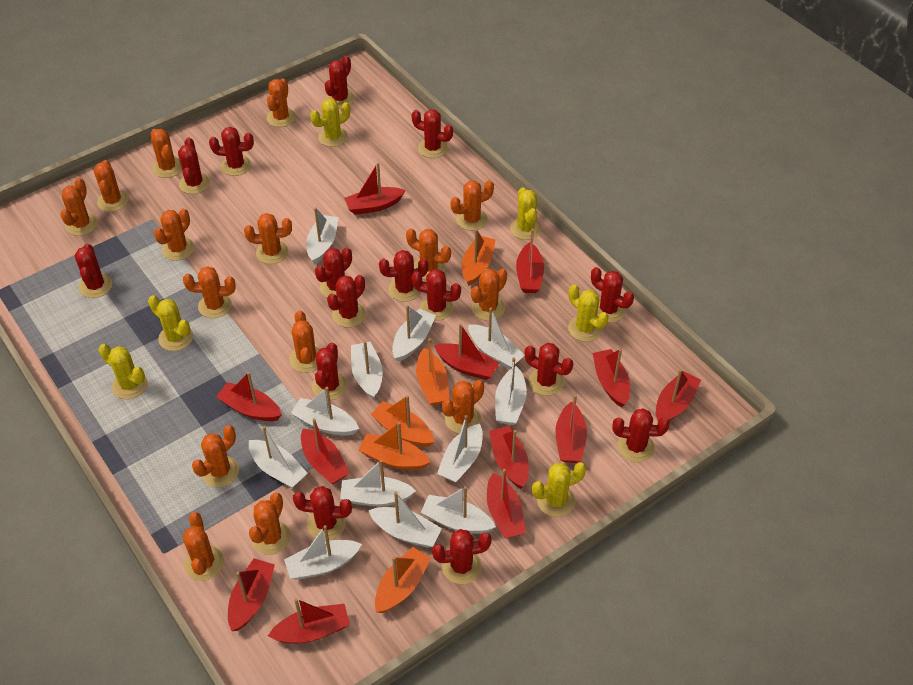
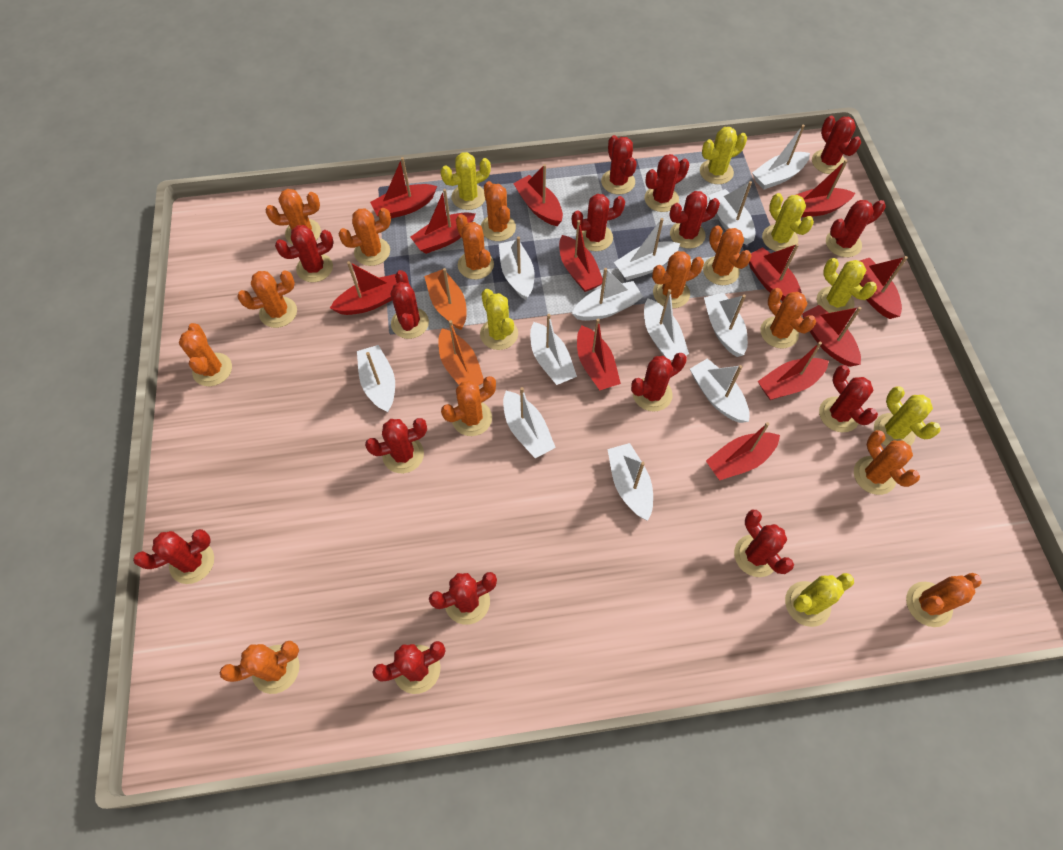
orange boat: [359,422,431,470] [371,395,434,447] [375,547,431,613] [416,338,450,405] [462,229,496,286] = 5 -> [424,268,467,330] [438,320,484,386] = 2
orange cactus: [61,178,98,236] [94,160,129,212] [151,129,182,178] [154,209,195,261] [183,266,236,318] [183,512,224,581] [192,425,239,487] [244,213,292,264] [249,493,291,555] [267,79,296,127] [289,311,320,373] [406,228,451,280] [442,380,484,434] [450,180,494,231] [471,269,507,321] = 15 -> [179,323,232,386] [220,641,300,694] [238,271,297,328] [266,189,321,245] [338,208,391,266] [441,376,496,436] [456,214,494,279] [481,181,516,241] [652,251,704,308] [703,225,752,285] [760,288,816,349] [854,430,920,495] [906,573,982,627] = 13
yellow cactus: [99,344,148,399] [148,295,193,351] [310,98,350,147] [510,187,542,240] [532,463,586,517] [568,284,609,342] = 6 -> [440,152,491,210] [480,289,518,350] [700,127,747,184] [762,193,814,251] [785,573,854,627] [817,258,877,313] [874,386,941,446] = 7

